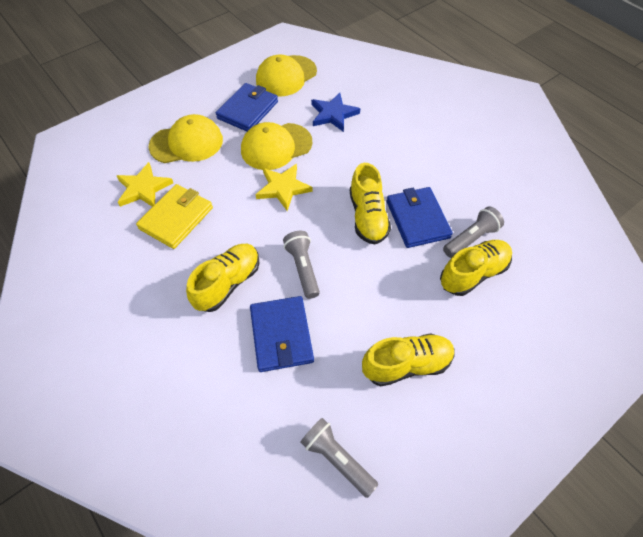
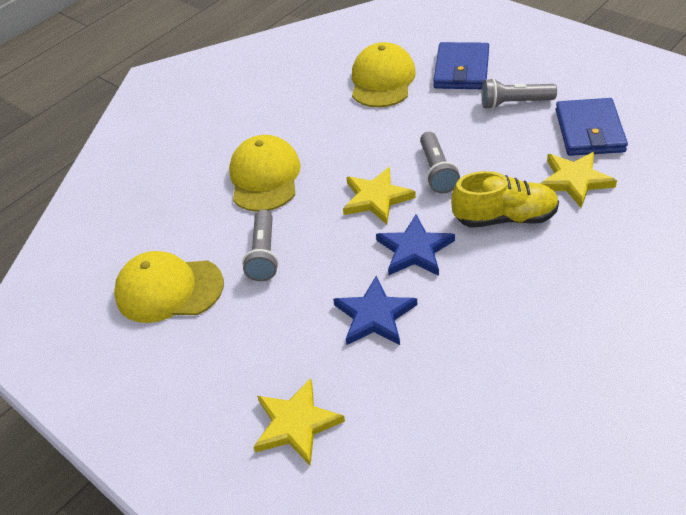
blue star: [311,93,360,132] = 1 -> [333,276,417,345] [376,214,455,276] = 2
blue wallet: [216,83,278,131] [250,296,314,372] [387,187,453,248] = 3 -> [433,42,489,89] [556,98,628,156] = 2
yellow shoe: [186,244,259,312] [350,163,391,245] [362,333,455,386] [440,240,512,296] = 4 -> [451,171,559,228] = 1
yellow star: [117,162,173,207] [256,164,313,211] = 2 -> [254,378,345,466] [343,167,416,224] [540,152,617,208] = 3
yellow wallet: [136,184,213,249] = 1 -> none = 0

